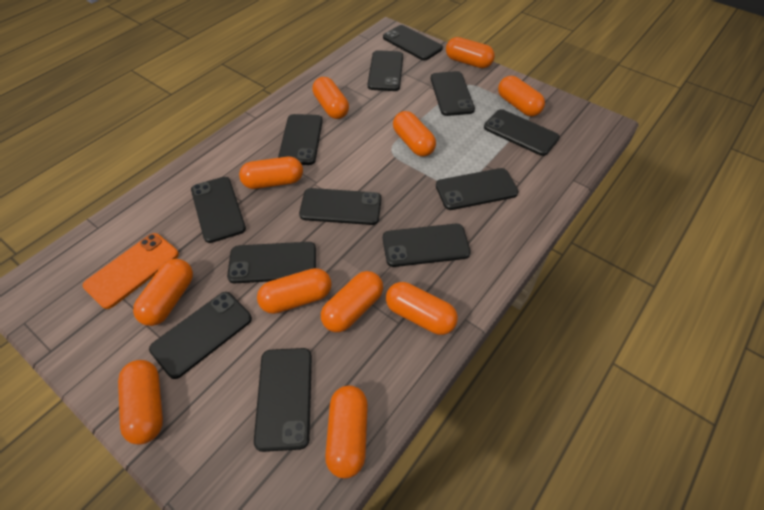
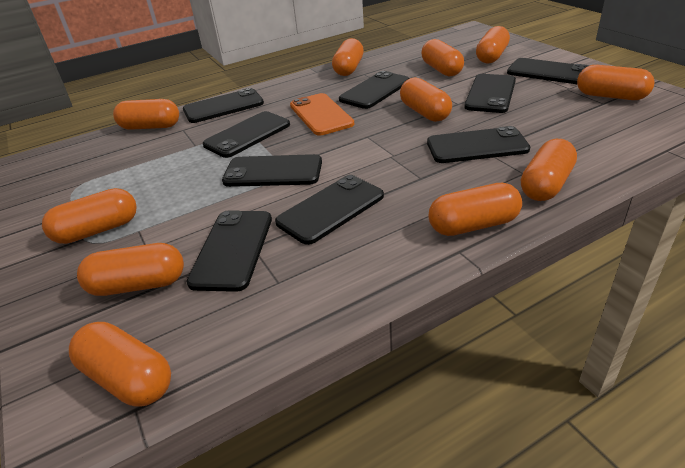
black phone: [149,292,252,379] [191,177,246,243] [227,242,316,283] [254,348,312,452] [278,114,323,165] [299,188,381,225] [368,50,403,91] [383,25,443,61] [383,224,471,267] [431,71,475,116] [436,168,519,210] [484,109,560,156] = 12 -> [183,88,264,123] [186,211,272,292] [203,111,290,158] [222,154,322,187] [275,175,384,245] [339,71,410,109] [427,126,530,163] [464,74,516,113] [507,58,589,84] = 9

